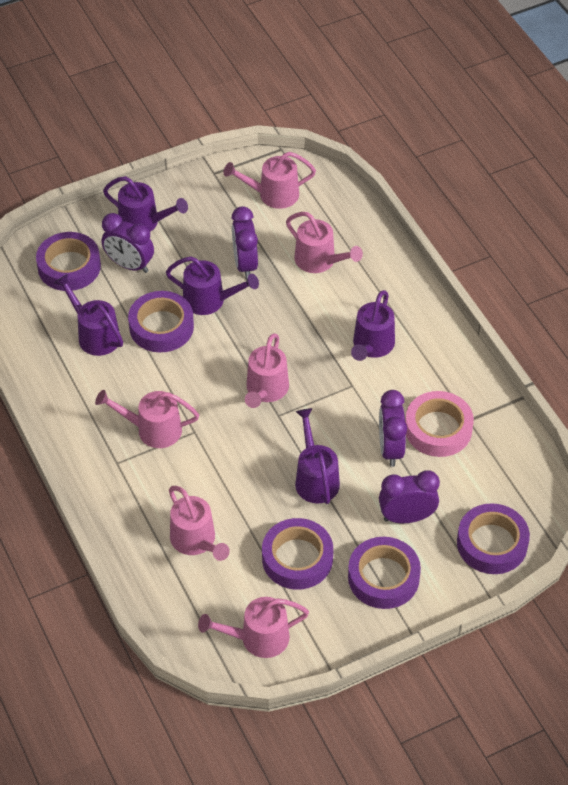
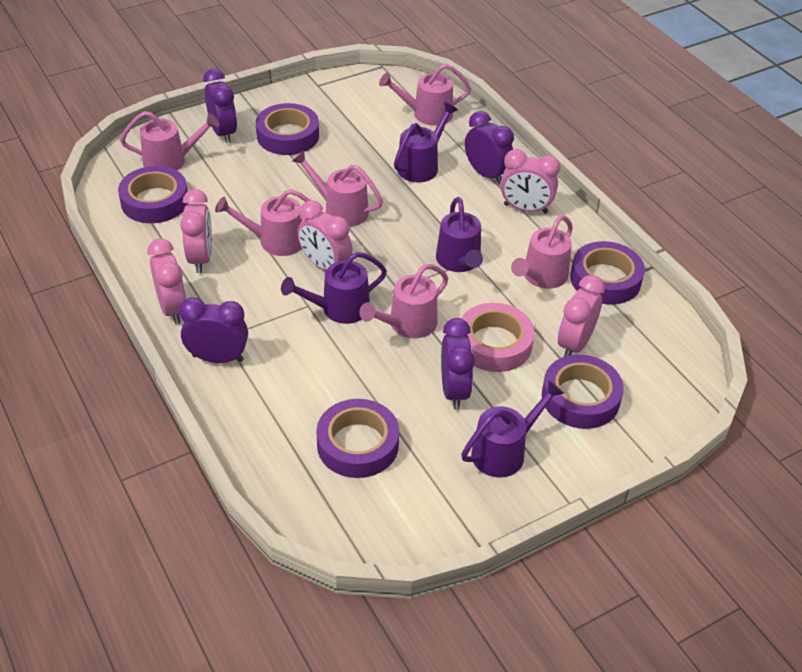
pink clock: none = 0 -> [147,238,187,324] [180,189,212,273] [298,200,353,271] [500,149,560,214] [558,275,605,357] = 5
purple watering can: [54,274,123,356] [103,176,188,232] [166,256,259,315] [295,408,340,504] [351,290,395,361] = 5 -> [281,252,387,324] [394,102,458,182] [436,197,483,272] [461,380,564,478] = 4

